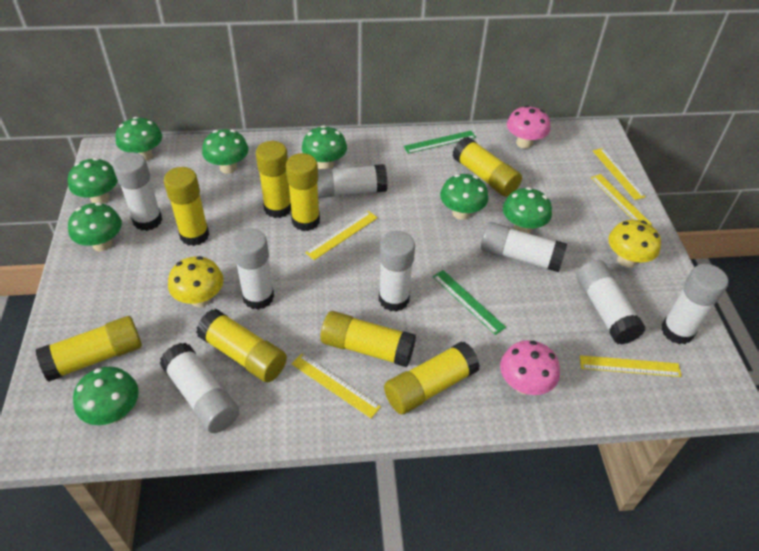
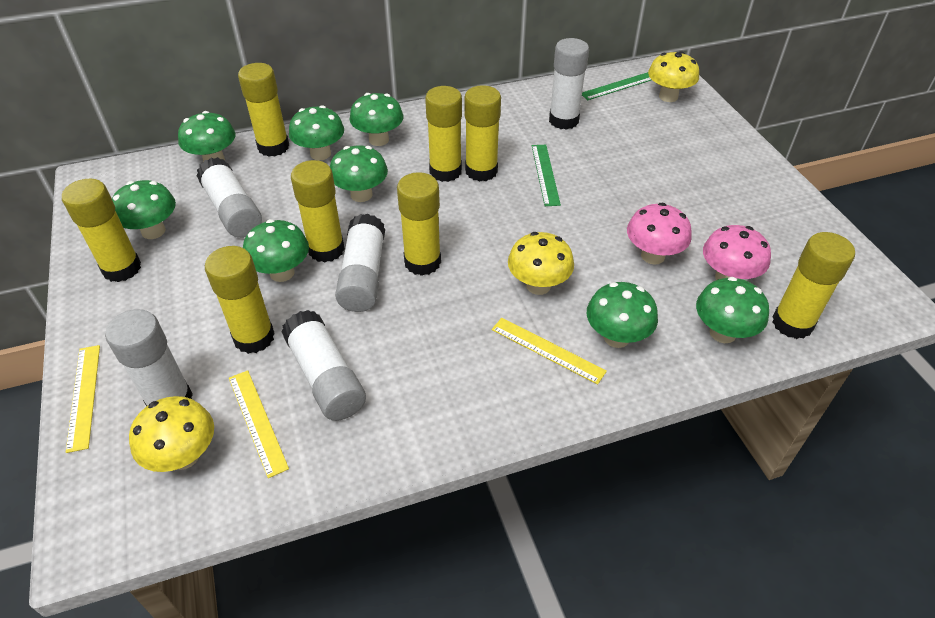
white glue stick: [113,152,162,231] [159,343,239,433] [231,228,274,310] [317,164,388,198] [379,231,415,312] [481,222,567,272] [577,260,645,345] [661,264,728,344] = 8 -> [105,309,193,406] [196,157,262,238] [281,310,366,421] [335,214,385,312] [549,38,589,130] = 5
yellow mushroom: [168,256,224,307] [608,220,661,268] = 2 -> [129,396,214,472] [508,232,574,295] [648,51,699,102] = 3
yellow ruler: [292,354,381,418] [305,211,378,260] [580,355,682,377] [591,174,652,225] [593,148,646,200] = 5 -> [66,345,100,453] [229,370,289,478] [492,318,607,385] = 3

